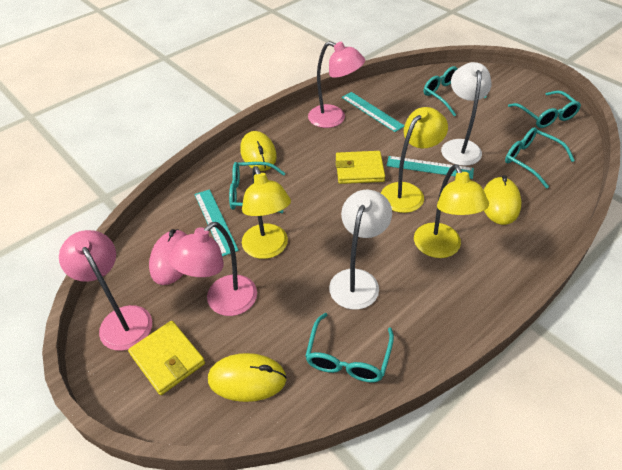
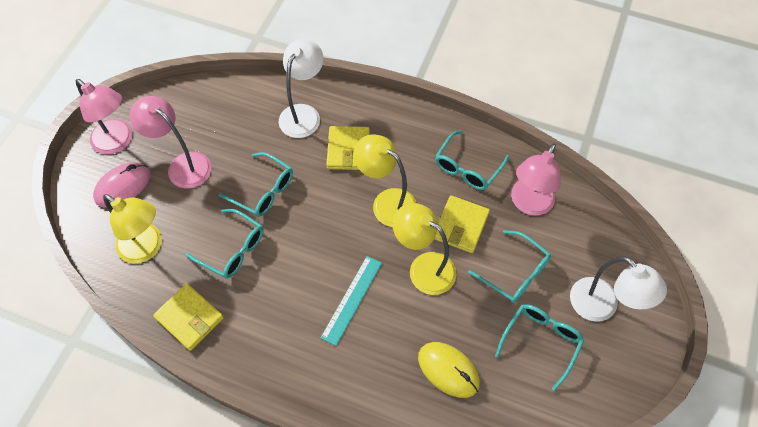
turquoise ruler: [195,189,239,257] [342,92,405,132] [386,156,474,179] = 3 -> [321,256,382,346] = 1
yellow mouse: [208,353,287,402] [240,131,277,171] [484,175,521,225] = 3 -> [418,342,480,398] = 1
yellow wallet: [128,321,205,395] [335,151,385,184] = 2 -> [153,283,224,351] [326,126,370,170] [434,195,490,253] = 3

